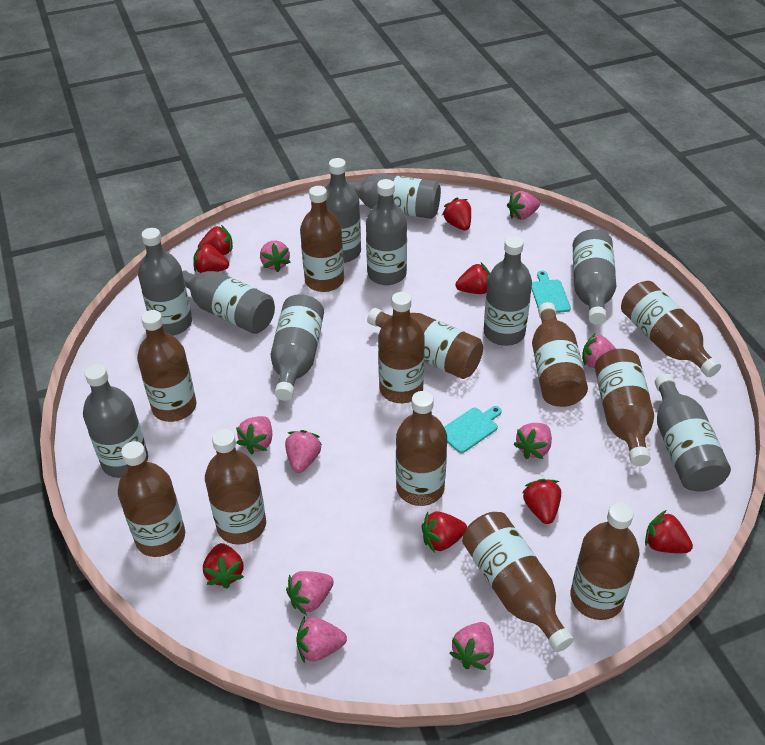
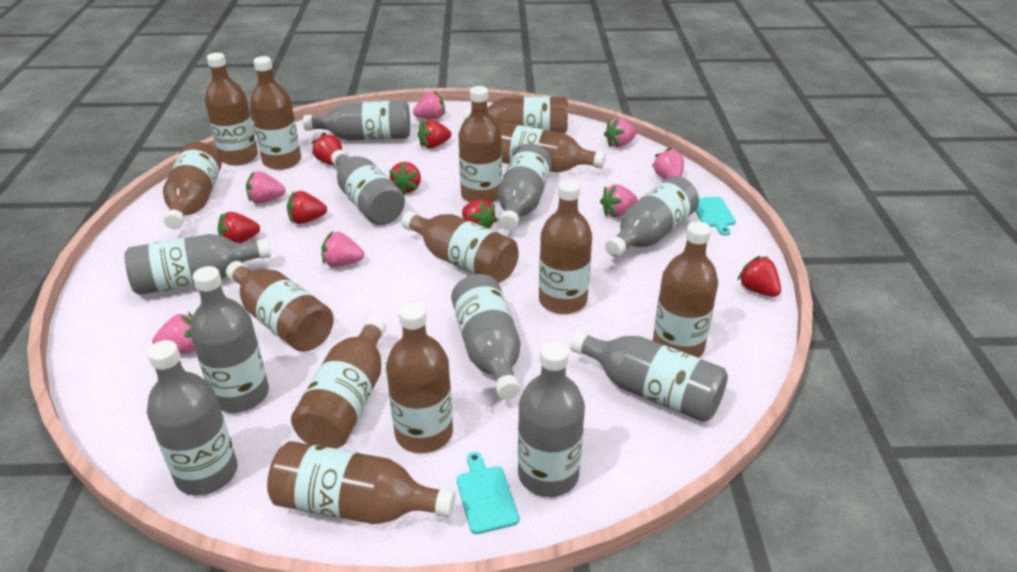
brown bottle: [118,441,185,557] [137,310,196,422] [205,429,266,545] [300,186,344,292] [367,308,483,379] [378,292,425,403] [396,391,447,506] [462,512,574,652] [532,302,588,407] [570,503,640,620] [595,349,654,466] [621,281,721,377] = 12 -> [163,142,222,229] [205,53,258,165] [226,261,334,352] [250,56,301,170] [267,441,456,524] [291,316,386,448] [386,302,453,453] [401,211,519,283] [459,86,502,203] [464,97,568,133] [499,123,606,172] [539,180,592,314] [653,221,718,358] = 13
pink strawberry: [236,416,272,454] [260,241,291,272] [285,430,322,473] [286,571,334,615] [296,616,347,663] [450,622,494,670] [507,191,540,220] [513,423,552,459] [582,334,616,368] = 9 -> [152,312,195,353] [246,171,286,204] [322,231,364,267] [413,91,445,119] [600,185,638,217] [604,118,637,147] [652,148,684,180] = 7
red strawberry: [193,243,229,273] [198,225,233,255] [203,543,244,589] [422,511,467,553] [442,198,471,231] [455,263,490,294] [522,479,561,524] [645,510,693,553] = 8 -> [218,212,260,243] [287,191,327,224] [311,132,342,165] [389,162,421,195] [418,119,451,148] [462,199,498,229] [737,256,781,297] = 7

